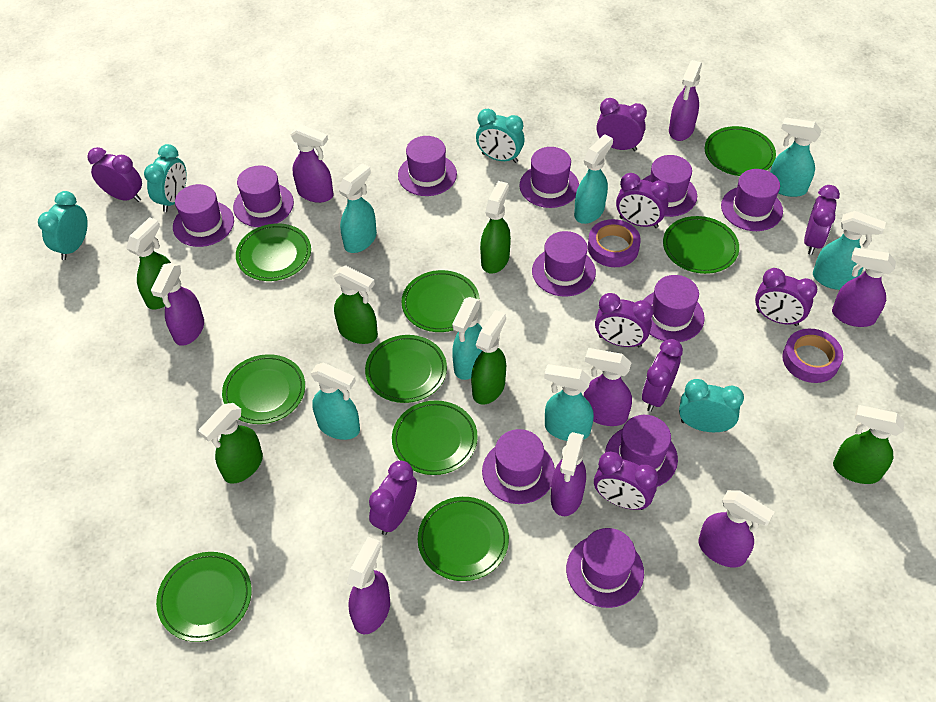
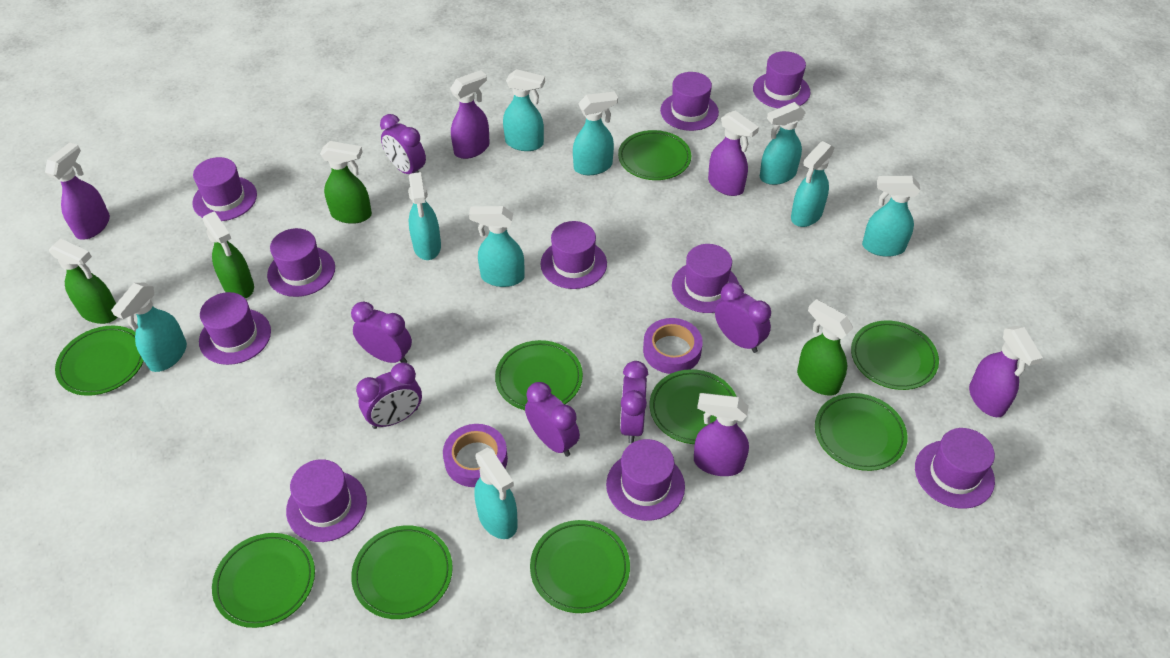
green spray bottle: [126,217,171,310] [198,403,263,484] [333,265,378,344] [471,310,506,405] [480,181,511,274] [833,405,905,484] = 6 -> [49,238,118,324] [203,211,254,298] [320,141,372,224] [797,299,853,396] = 4
purple clock: [87,147,142,202] [369,461,417,535] [594,452,658,510] [595,293,653,347] [597,98,647,151] [616,173,670,228] [642,339,683,412] [755,268,817,326] [804,185,840,255] = 9 -> [351,302,412,363] [356,362,422,429] [380,114,426,174] [525,382,580,457] [620,361,648,443] [715,282,771,353] = 6
purple hat: [173,184,234,247] [233,165,294,227] [398,136,457,196] [482,429,555,504] [520,147,579,208] [532,231,596,297] [566,528,644,608] [605,415,678,487] [643,155,697,217] [644,275,705,342] [721,169,783,231] = 11 -> [192,157,257,221] [199,292,271,365] [267,228,335,297] [286,459,367,542] [540,221,607,289] [606,439,685,521] [660,72,719,131] [672,244,739,313] [753,51,810,108] [915,428,995,509] = 10
purple spray bottle: [151,263,204,346] [290,125,333,203] [347,537,390,634] [551,432,586,516] [584,348,632,426] [669,60,702,141] [698,490,774,567] [832,247,896,327] = 8 -> [45,142,110,240] [450,70,490,159] [694,393,749,476] [708,111,759,196] [969,326,1043,417] = 5
turquoise clock: [38,191,88,260] [144,144,187,212] [476,109,525,163] [679,379,744,432] = 4 -> none = 0
turquoise spray bottle: [310,362,360,440] [338,163,377,253] [452,297,482,380] [544,364,594,441] [574,134,613,224] [770,118,821,197] [813,211,886,290] = 7 -> [111,283,187,372] [408,172,441,260] [469,206,524,287] [474,448,518,539] [503,69,545,151] [573,91,618,175] [760,102,806,185] [791,141,834,227] [862,176,920,257] = 9

